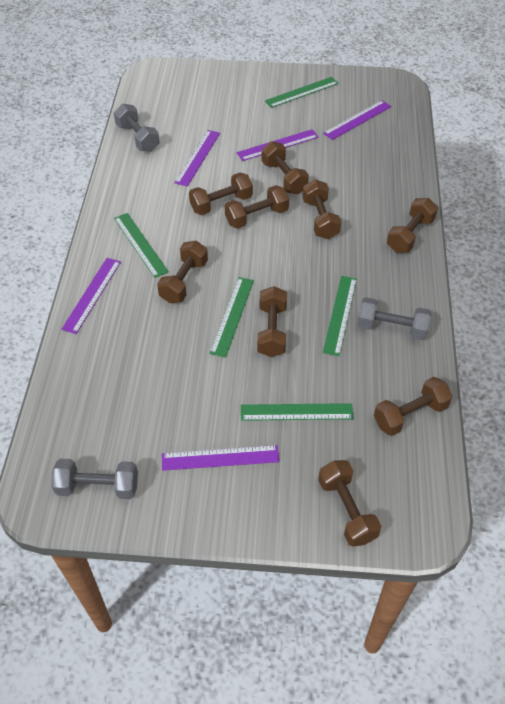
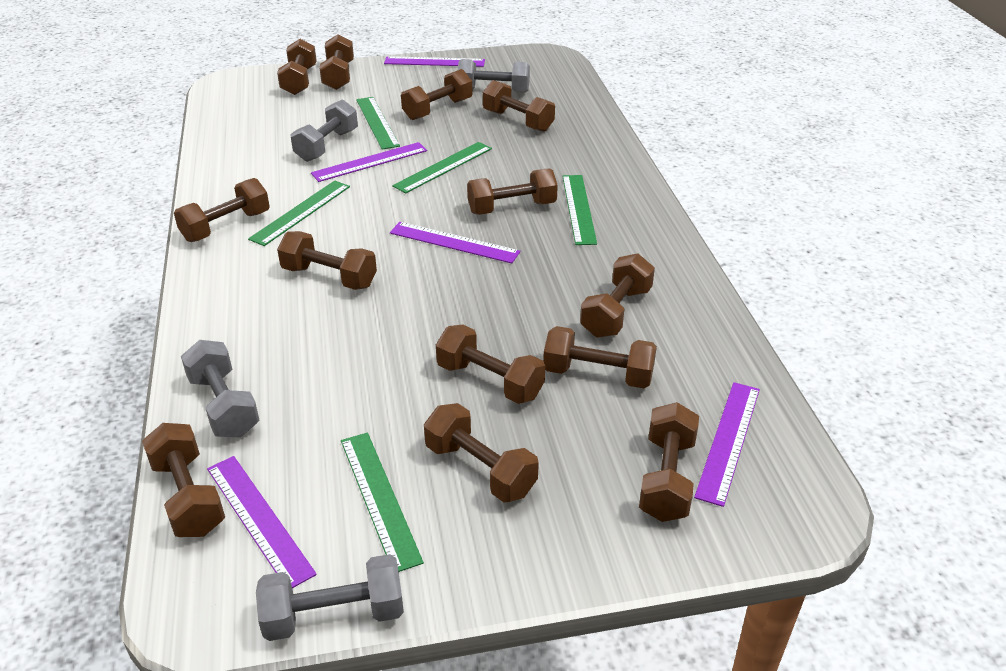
brown dumbbell: [157,241,208,303] [189,172,253,215] [225,185,289,229] [257,286,287,357] [262,141,309,194] [302,179,341,239] [318,460,381,547] [374,377,453,436] [387,198,438,253] = 9 -> [142,423,225,537] [174,178,270,242] [277,39,317,95] [277,231,377,290] [319,34,354,90] [401,69,473,120] [424,403,539,503] [436,324,545,404] [467,168,558,215] [483,80,555,132] [543,326,657,388] [580,253,655,338] [639,402,699,522] = 13
grey dumbbell: [51,458,138,499] [114,104,160,152] [357,297,431,340] = 3 -> [181,340,259,438] [256,554,404,641] [291,99,358,162] [458,59,530,93] = 4

